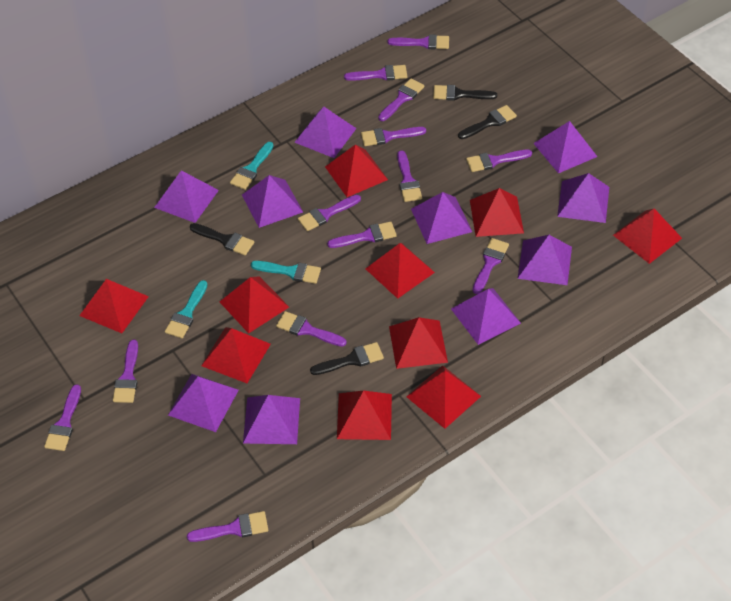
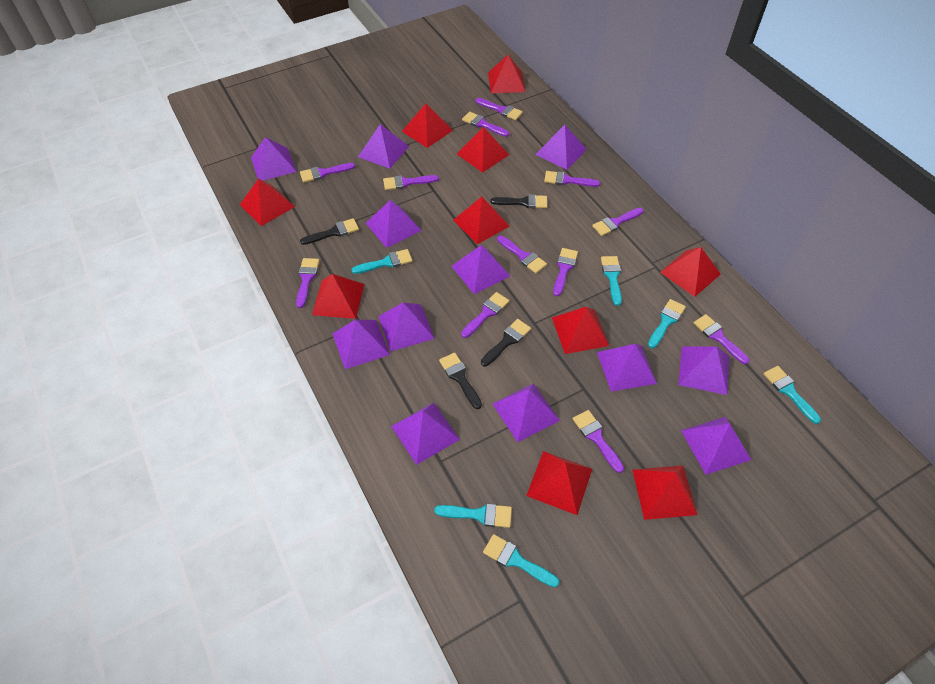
purple brush: [44,384,81,451] [113,340,138,403] [187,511,268,542] [276,311,347,347] [298,195,361,231] [327,221,397,248] [344,65,407,81] [361,127,426,146] [378,79,424,121] [388,34,449,49] [397,151,422,202] [466,149,532,172] [473,238,509,294] = 13 -> [296,258,319,308] [300,163,355,183] [383,175,439,190] [461,292,509,338] [462,112,509,137] [475,98,523,120] [497,235,547,273] [544,171,600,187] [553,248,578,296] [573,410,624,473] [592,208,644,236] [693,314,750,364] = 12
purple pyramid: [154,171,219,223] [168,374,239,432] [242,175,303,228] [243,395,300,444] [294,107,357,158] [411,192,472,244] [451,288,521,345] [518,235,572,285] [533,121,598,173] [557,173,609,223] = 10 -> [251,137,297,181] [333,320,390,369] [358,124,409,169] [366,200,422,248] [378,302,435,352] [391,403,460,465] [451,245,510,294] [493,384,560,442] [535,125,587,170] [597,344,657,392] [678,346,729,395] [681,417,751,475] = 12
turquoise brush: [165,280,208,338] [230,142,274,190] [251,261,321,284] = 3 -> [351,249,412,274] [434,503,512,528] [483,534,560,588] [601,256,622,306] [648,299,686,348] [764,366,821,424] = 6

